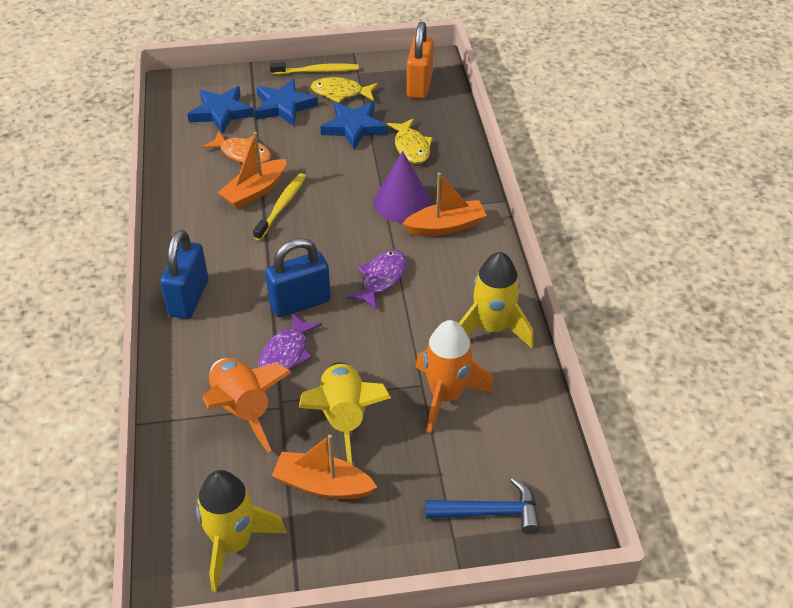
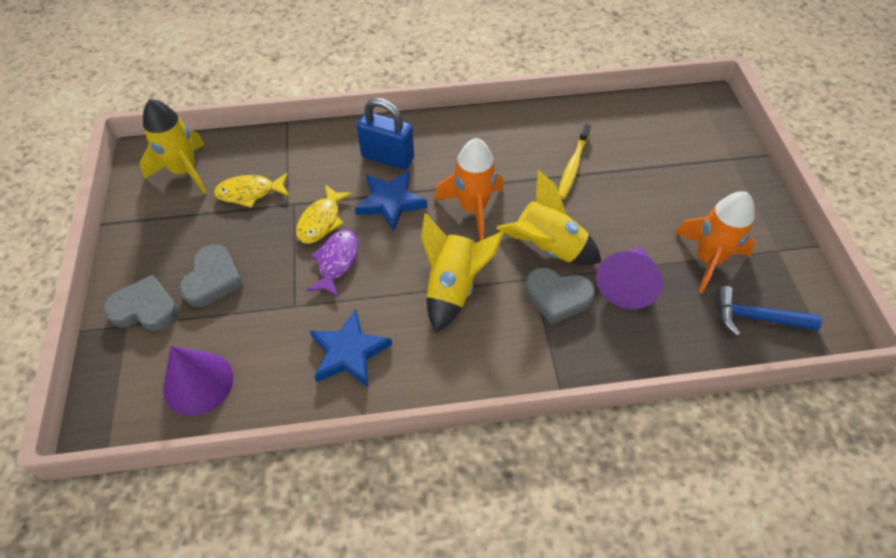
blue padlock: [160,230,208,319] [265,238,331,317] = 2 -> [357,98,414,170] = 1
blue star: [187,86,255,134] [255,79,318,126] [320,102,387,149] = 3 -> [310,309,392,387] [354,171,427,231] = 2
grey heart: none = 0 -> [103,275,178,331] [179,245,243,307] [525,268,595,325] = 3
orange boat: [218,132,287,209] [272,434,377,499] [402,173,487,236] = 3 -> none = 0
orange fish: [202,131,271,163] = 1 -> none = 0
orange padlock: [407,22,434,99] = 1 -> none = 0
purple cone: [374,151,431,223] = 1 -> [163,346,233,416] [596,248,663,309] = 2
purple fish: [258,313,322,370] [347,250,407,309] = 2 -> [307,230,359,298] = 1
yellow toothbrush: [253,173,306,241] [270,62,359,75] = 2 -> [558,124,591,199] = 1

